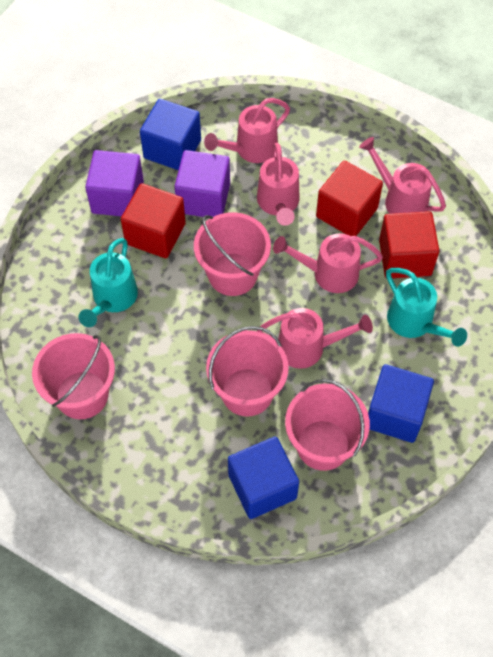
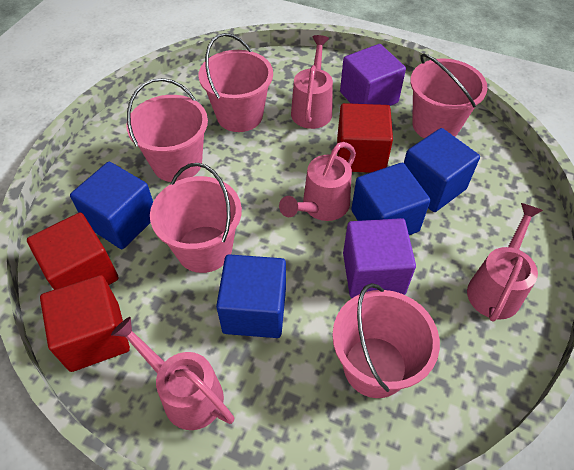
blue cube: [140,99,201,170] [228,436,299,519] [368,364,434,443] = 3 -> [70,162,153,249] [216,254,286,338] [351,163,430,235] [404,128,480,212] = 4
pink bucket: [32,333,115,419] [194,212,271,296] [206,326,289,417] [285,379,370,471] = 4 -> [126,78,208,182] [150,163,242,273] [199,33,273,132] [332,283,440,398] [410,53,488,138] = 5
pink watering can: [204,98,290,163] [257,143,299,226] [257,308,373,369] [273,233,383,293] [359,137,446,214] = 5 -> [111,317,234,430] [279,142,356,221] [291,35,333,129] [467,203,543,322] = 4
turquoise watering can: [79,238,138,327] [386,268,467,347] = 2 -> none = 0

